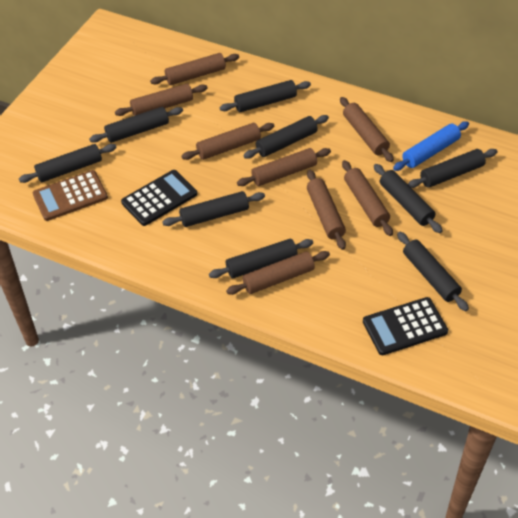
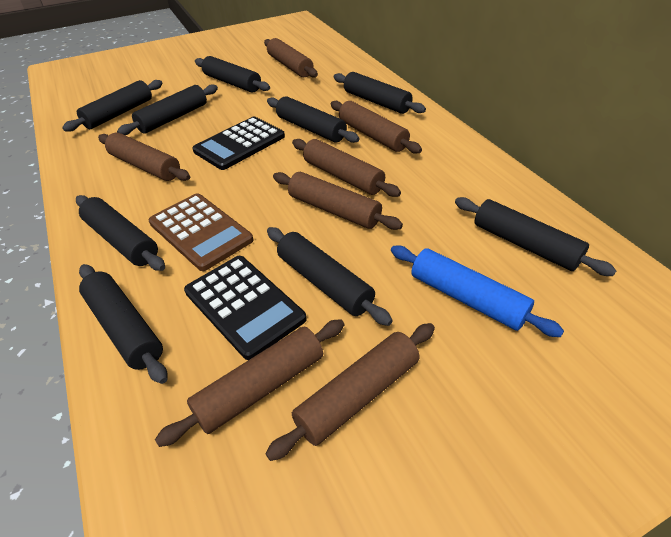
brown rolling pin: [115,84,207,116] [150,53,239,85] [182,123,274,160] [226,251,330,295] [237,148,331,186] [307,170,346,250] [340,97,394,162] [342,160,393,236] = 8 -> [98,133,190,181] [155,319,344,447] [264,38,318,78] [266,323,435,461] [273,172,403,230] [292,139,401,197] [330,101,422,154] = 7

